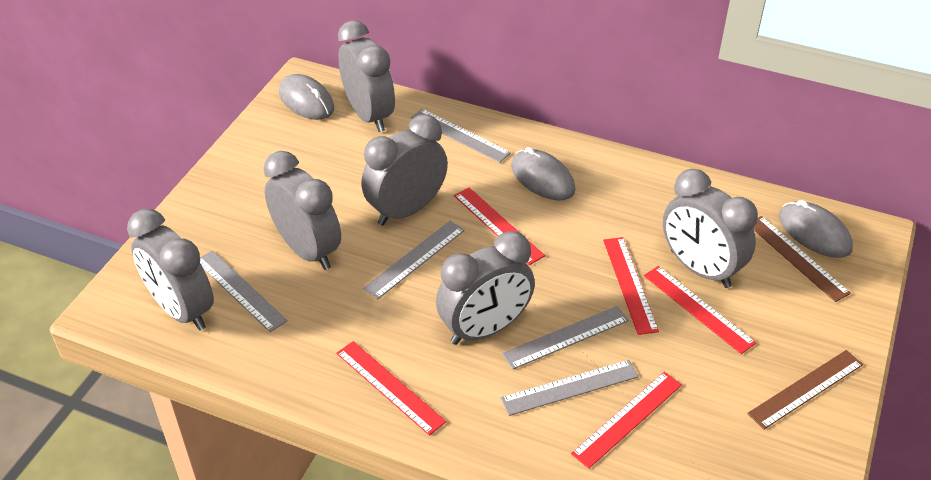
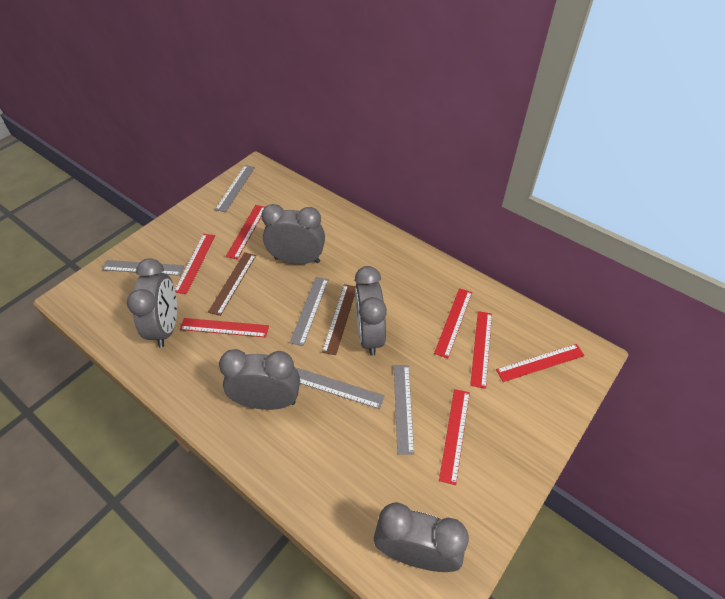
grey clock: [127,209,214,331] [263,151,341,270] [338,20,395,132] [361,114,448,226] [436,231,535,345] [663,169,758,288] = 6 -> [127,258,177,348] [219,349,300,410] [261,204,325,265] [355,266,387,356] [374,502,469,572] = 5
grey mouse: [279,74,334,120] [511,147,576,201] [779,200,853,258] = 3 -> none = 0
red ruler: [336,341,446,436] [454,187,545,265] [571,372,682,469] [603,237,659,335] [644,266,756,354] = 5 -> [175,234,215,294] [180,318,269,337] [226,205,265,259] [434,288,472,358] [439,389,470,485] [470,311,492,389] [496,344,585,382] = 7

